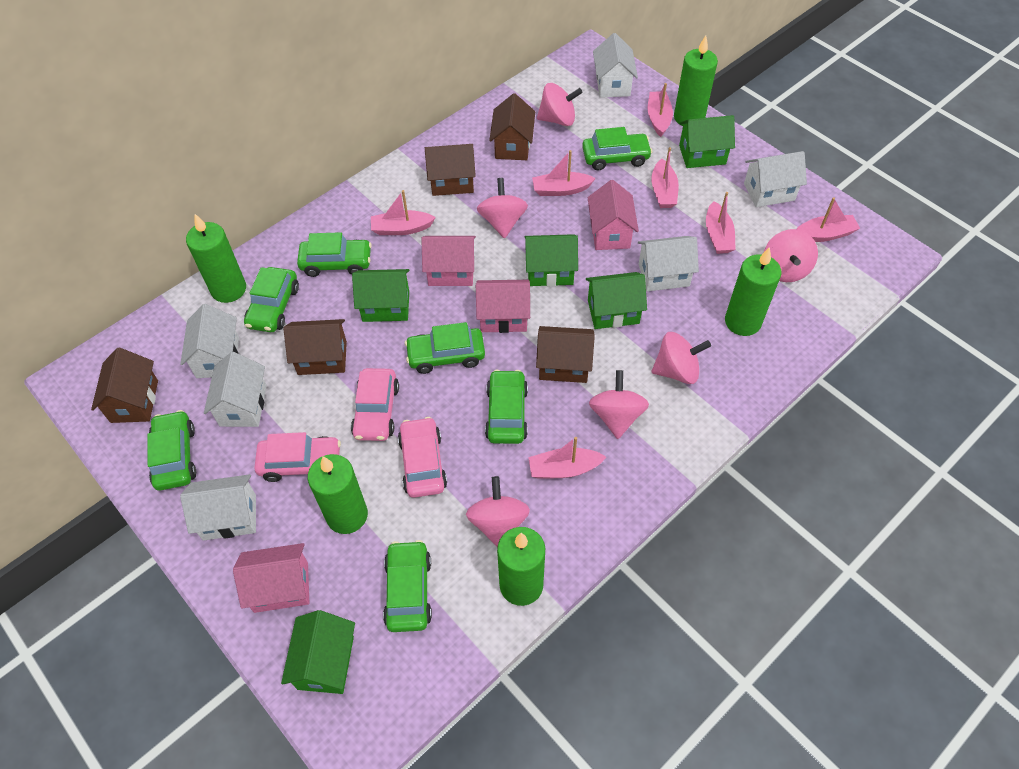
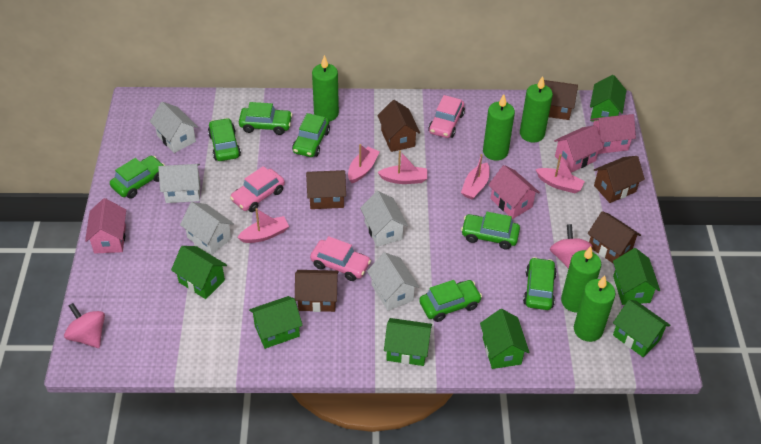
brown house: [91,348,158,423] [284,319,347,375] [425,144,476,196] [489,93,535,160] [536,326,595,383] = 5 -> [295,270,339,312] [306,170,346,209] [377,100,420,152] [544,80,578,120] [588,211,641,264] [594,156,645,203] = 6
green house: [281,610,355,694] [352,269,409,322] [525,234,578,286] [586,272,647,329] [679,115,735,168] = 5 -> [171,246,227,299] [249,296,303,349] [384,318,432,366] [480,309,530,369] [590,75,626,122] [613,248,660,305] [613,300,670,357] = 7
pink boat: [371,190,436,235] [528,437,606,479] [532,150,596,196] [648,83,673,137] [651,147,679,208] [706,192,736,254] [797,197,860,242] = 7 -> [237,208,289,243] [348,144,380,183] [377,151,427,184] [461,154,490,200] [536,154,585,193] = 5
pink spinning top: [466,476,530,548] [477,178,528,239] [537,83,583,126] [589,370,649,439] [652,332,711,384] [764,229,818,282] = 6 -> [64,303,105,348] [550,224,592,269] = 2
white house: [180,304,239,378] [180,474,256,541] [204,352,266,427] [593,33,638,98] [638,236,699,291] [744,151,807,207] = 6 -> [150,102,198,153] [158,164,200,203] [180,202,234,255] [360,191,408,247] [367,252,419,311] = 5

